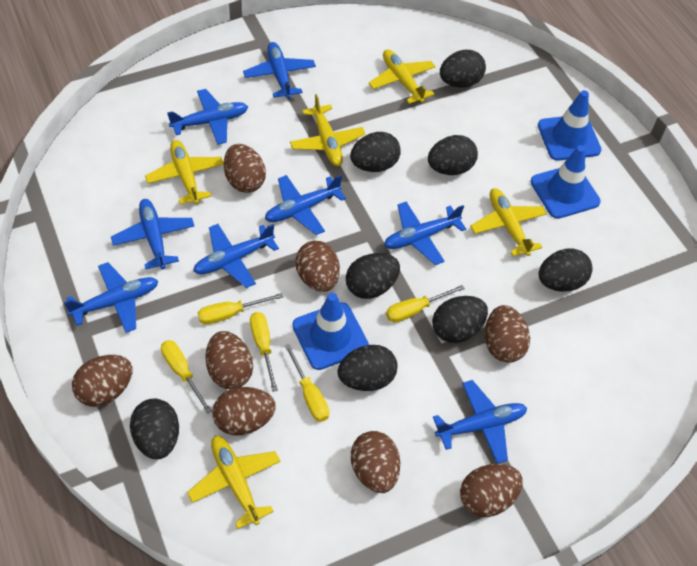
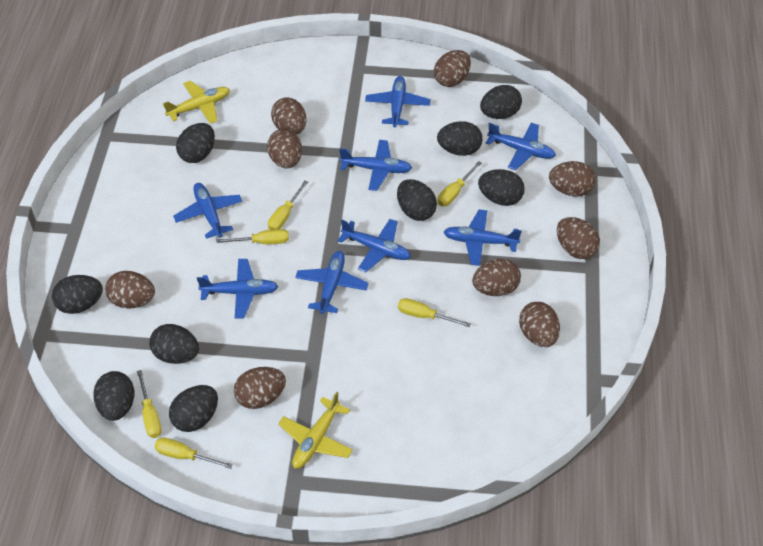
black egg: [130,398,179,459] [337,345,398,391] [346,253,400,299] [350,132,401,172] [428,135,478,175] [432,296,488,343] [440,50,486,88] [539,248,593,292] = 8 -> [52,275,103,314] [93,371,135,421] [149,324,199,364] [169,385,218,432] [176,123,215,163] [397,179,437,221] [437,121,482,156] [478,169,525,206] [480,85,522,119] = 9
blue traffic cone: [292,293,369,370] [530,145,601,219] [538,90,601,161] = 3 -> none = 0
brown egg: [72,355,132,407] [205,331,253,389] [212,387,276,435] [224,144,266,193] [295,241,340,292] [351,431,400,493] [460,464,523,517] [485,305,530,363] = 8 -> [105,271,155,309] [234,367,286,409] [267,129,302,168] [271,97,306,135] [434,50,471,87] [472,258,521,296] [519,302,560,347] [549,161,596,197] [557,217,600,259] = 9
yellow plane: [145,140,224,204] [187,436,280,529] [290,94,365,166] [369,49,436,104] [470,188,547,256] = 5 -> [163,81,230,124] [278,392,353,469] = 2
yellow screwdriver: [161,340,212,414] [198,293,283,325] [250,312,278,392] [285,344,329,422] [386,285,465,323] = 5 -> [137,370,162,438] [155,438,233,469] [217,229,289,244] [268,181,308,230] [398,298,471,327] [437,161,482,206] = 6

